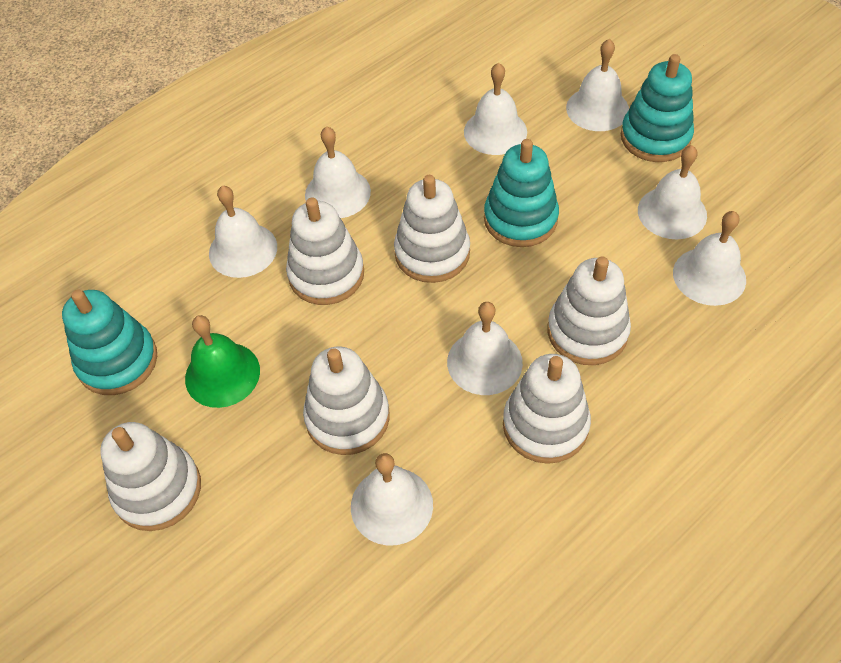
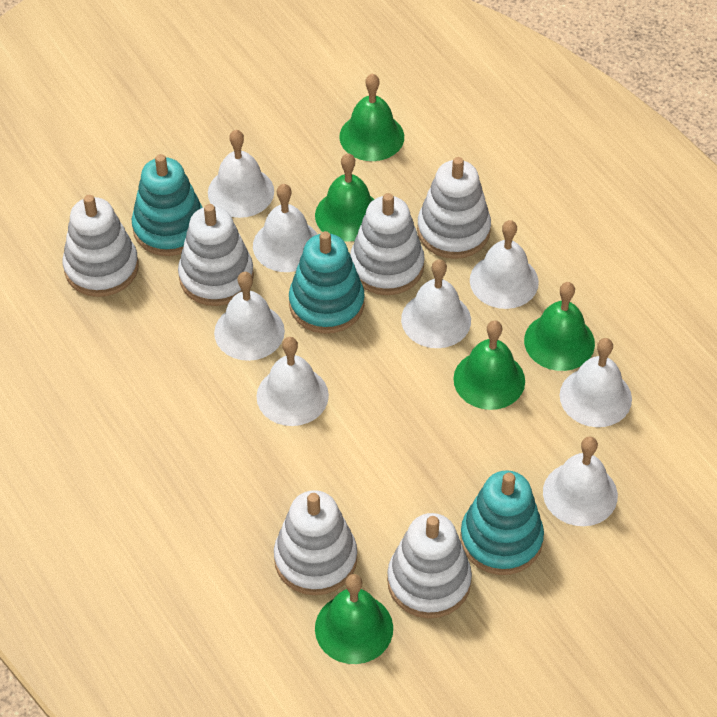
green bell: [185,315,260,408] = 1 -> [315,153,374,242] [315,574,393,664] [339,73,404,161] [453,320,525,410] [524,282,595,371] = 5

